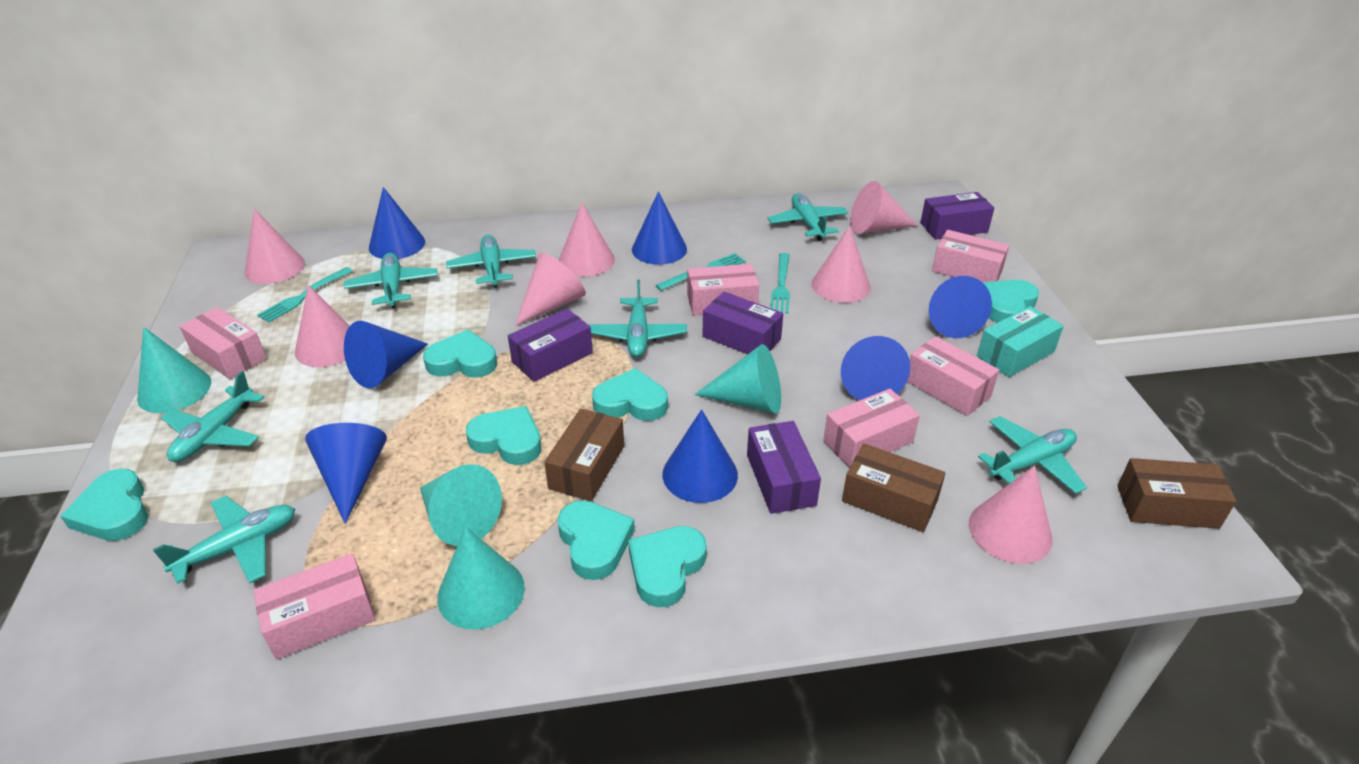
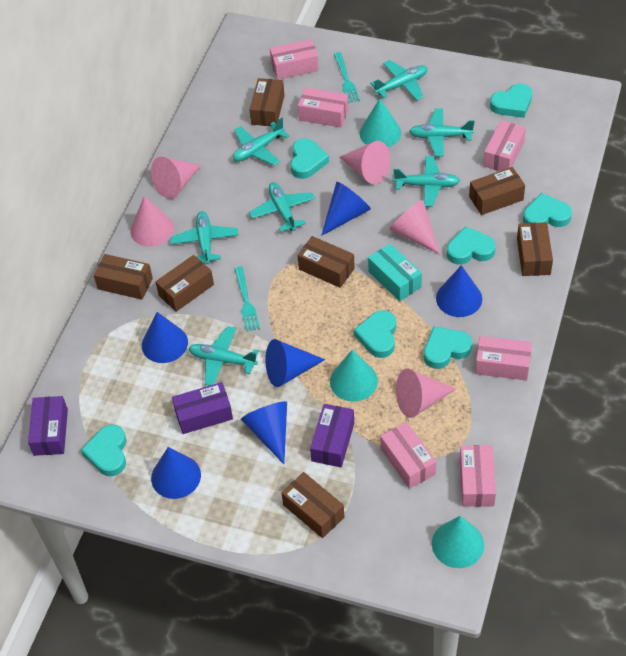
blue cone: [305,423,387,524] [344,321,428,388] [369,187,425,259] [632,191,687,265] [662,409,738,503] [841,336,910,400] [929,276,992,338] = 7 -> [142,312,188,363] [151,447,201,499] [241,401,287,464] [265,339,325,387] [321,182,371,236] [436,265,482,317] = 6
brown box: [544,408,624,501] [842,444,946,532] [1117,458,1237,529] = 3 -> [94,254,153,300] [156,255,214,312] [249,78,285,126] [281,472,345,538] [297,236,355,288] [469,167,525,215] [517,222,553,276] = 7
pink cone: [245,209,305,284] [295,285,350,367] [515,253,586,326] [559,203,615,276] [811,226,871,303] [850,181,918,234] [969,466,1052,564] = 7 -> [130,196,174,247] [151,157,202,199] [340,141,390,184] [389,200,440,254] [396,369,456,418] = 5
purple box: [508,309,593,382] [702,292,783,354] [747,421,821,514] [920,192,994,240] = 4 -> [28,396,68,456] [172,382,233,434] [310,404,354,467] = 3
turquoise cone: [137,327,211,413] [420,464,502,546] [437,527,525,629] [694,344,781,413] = 4 -> [330,349,378,402] [359,98,401,147] [432,516,484,568] = 3
turquoise fork: [257,267,353,322] [655,253,745,291] [770,253,790,314] = 3 -> [234,266,260,332] [334,52,360,103] = 2

